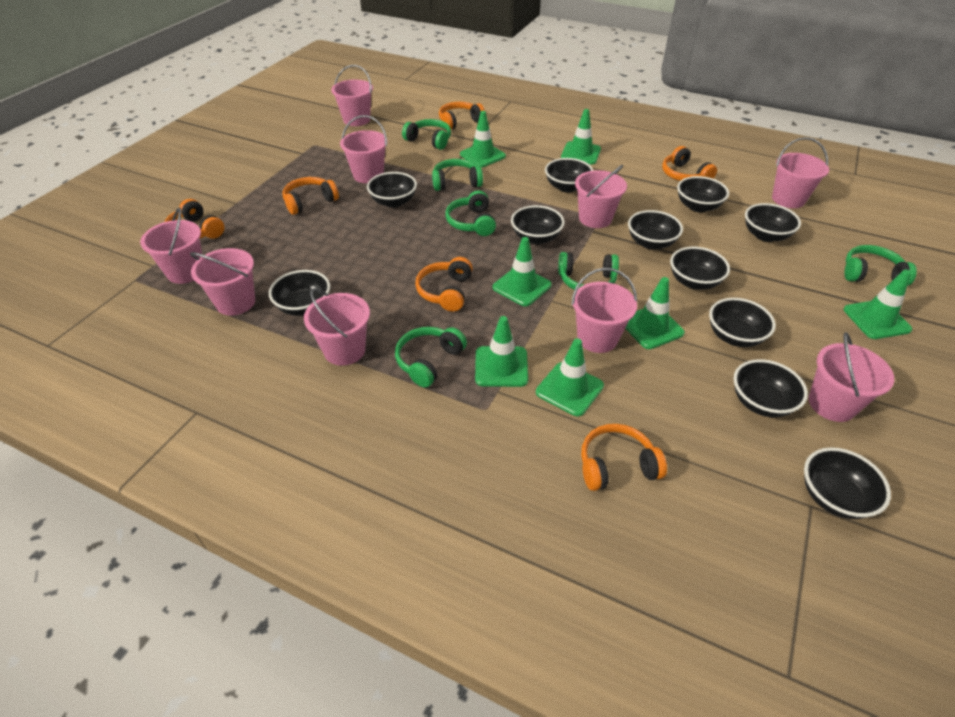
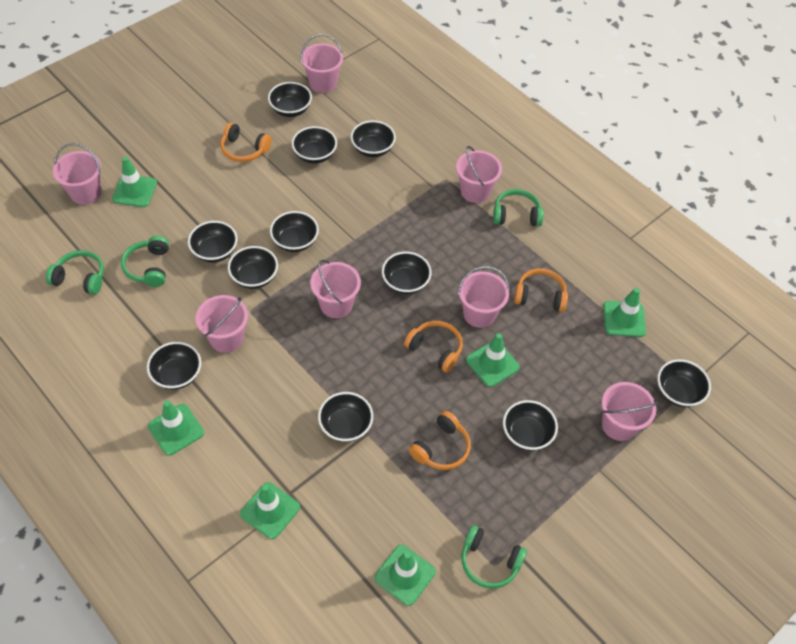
green headphones: [395,327,467,388] [402,119,451,150] [432,159,483,191] [446,190,496,236] [558,252,619,290] [844,245,917,286] = 6 -> [46,250,104,295] [121,236,169,287] [461,525,527,589] [493,189,543,227] = 4
green traffic cone: [460,111,506,168] [475,316,528,387] [493,237,551,306] [536,338,604,416] [561,109,601,164] [625,277,685,349] [844,269,912,339] = 7 -> [112,157,157,207] [148,401,204,456] [240,482,300,539] [374,545,436,606] [466,333,520,387] [603,288,646,337] = 6
orange headphones: [165,199,224,239] [283,177,339,215] [415,257,472,311] [439,101,485,129] [581,424,667,491] [662,146,717,181] = 6 -> [220,122,271,162] [404,321,463,372] [409,411,471,470] [514,268,568,312] = 4
pink bucket: [140,207,202,284] [190,248,255,316] [304,288,370,366] [331,65,373,126] [340,115,388,183] [571,268,637,353] [575,165,627,228] [772,137,829,208] [809,332,894,422] = 9 -> [53,143,101,205] [196,295,248,353] [300,34,343,93] [310,260,361,318] [456,146,502,203] [458,266,510,328] [602,382,658,441] = 7

